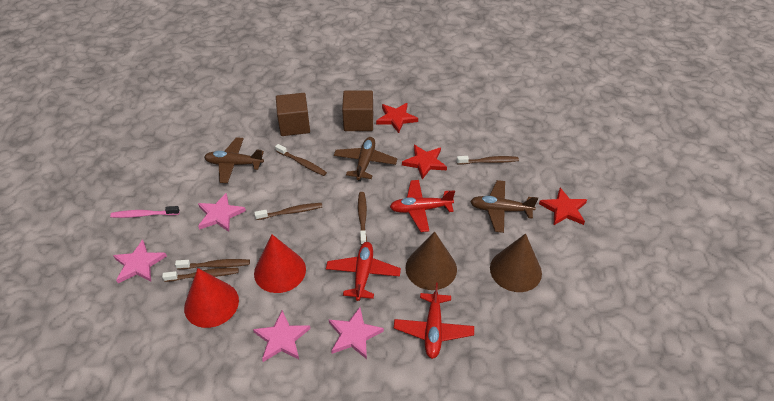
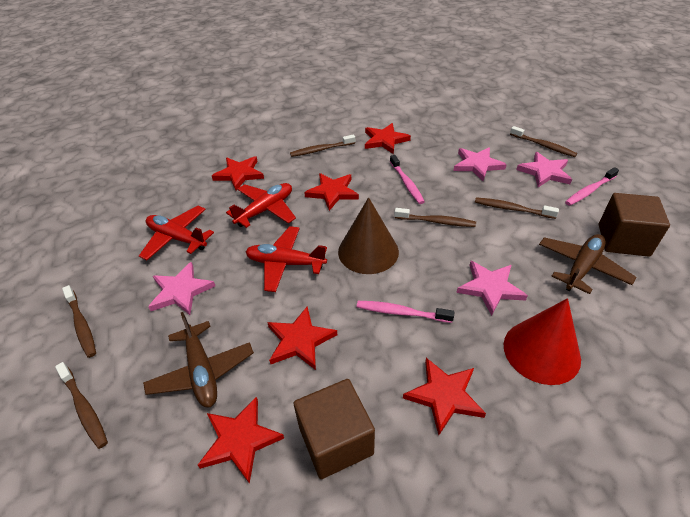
brown cone: [405,231,457,290] [490,233,542,292] = 2 -> [338,197,399,274] = 1
brown plane: [204,137,264,183] [334,137,397,181] [470,180,538,233] = 3 -> [143,312,254,408] [539,234,636,294] = 2
pink toothbrush: [110,206,180,218] = 1 -> [357,301,454,323] [390,155,425,204] [565,167,619,206] = 3
red cone: [184,268,239,328] [254,234,306,293] = 2 -> [504,298,581,385] = 1
red star: [376,103,418,133] [402,145,447,179] [539,188,587,226] = 3 -> [198,397,284,484] [212,156,264,191] [267,306,337,370] [304,173,359,211] [365,123,411,154] [403,358,486,435] = 6

